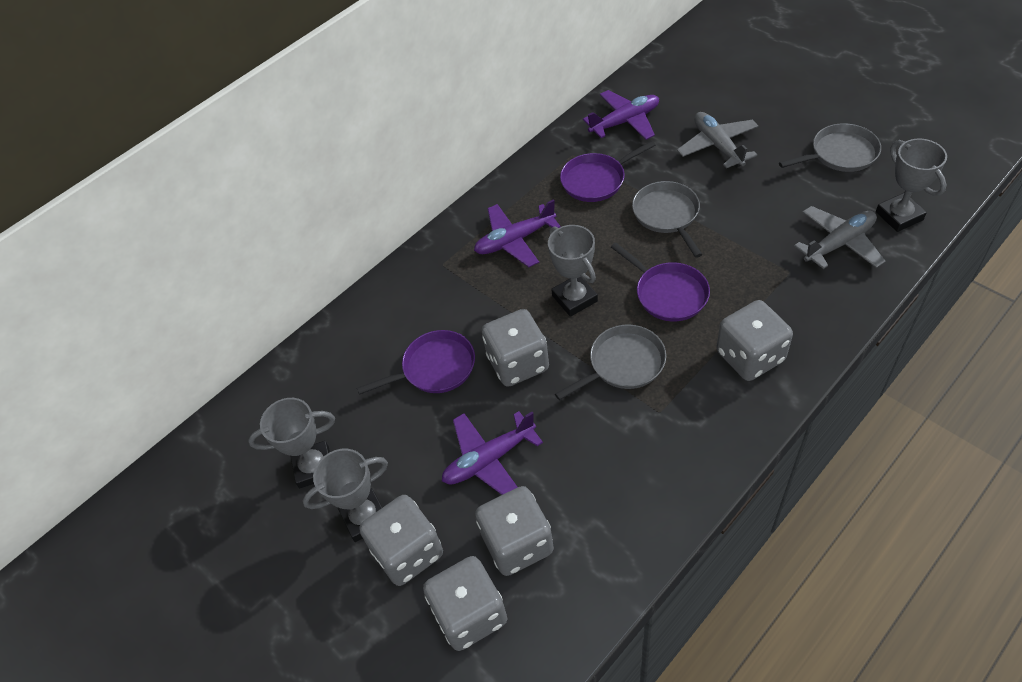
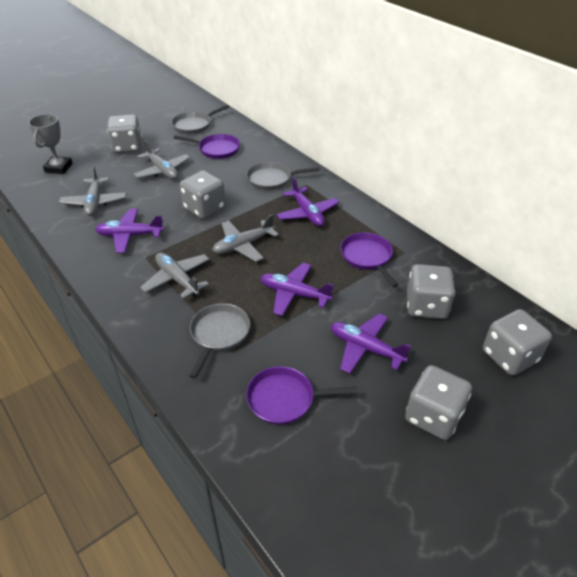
grey plane: [677,112,758,168] [794,206,886,269] = 2 -> [59,166,126,216] [133,140,190,179] [140,253,210,299] [212,214,279,262] = 4
grey trophy: [248,398,335,488] [303,449,388,542] [548,225,598,317] [876,139,947,232] = 4 -> [28,114,73,174] = 1
purple plane: [442,411,543,495] [474,199,561,267] [583,90,659,140] = 3 -> [95,209,164,253] [260,263,334,316] [276,177,339,226] [331,313,411,374] = 4

